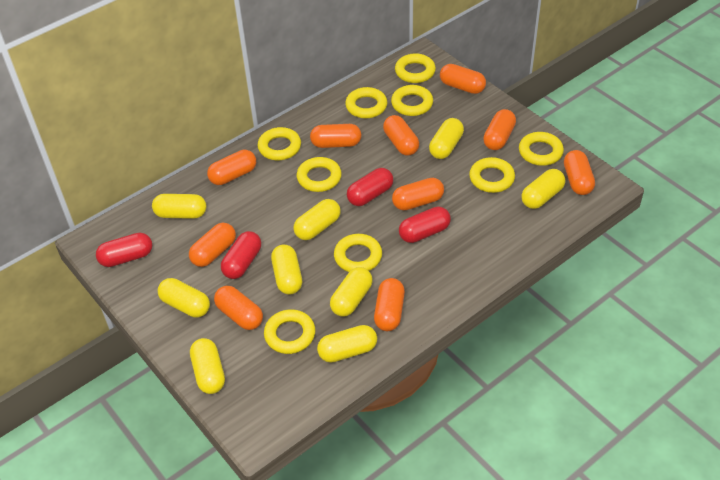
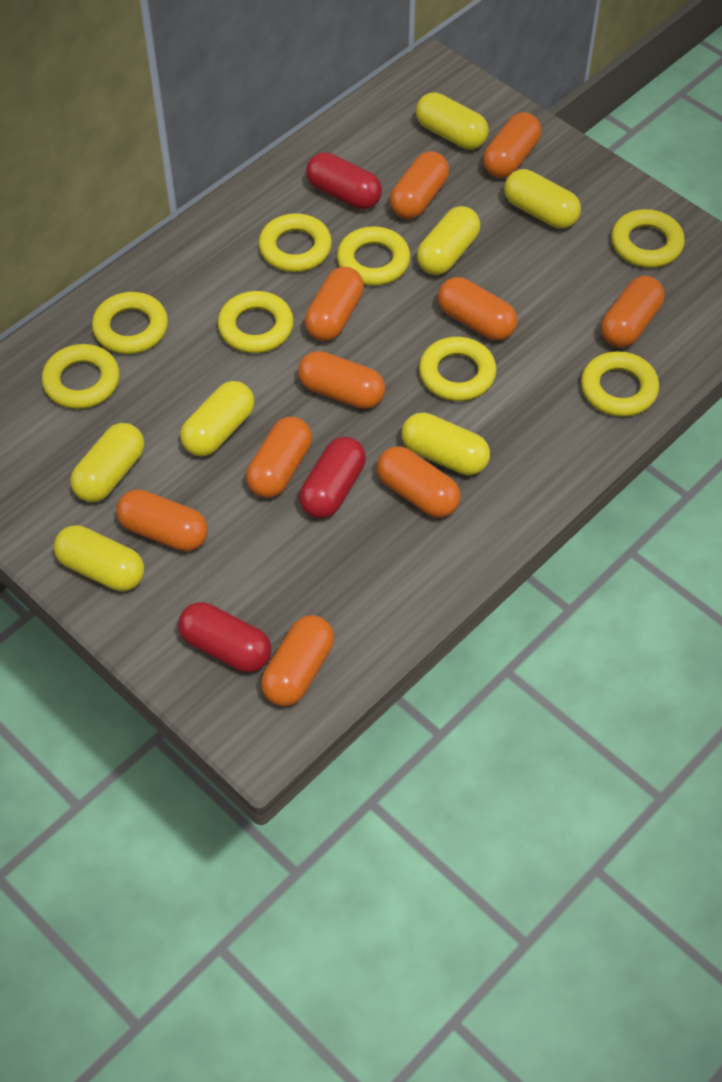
red capsule: [96,233,152,267] [221,231,261,279] [347,168,393,206] [399,207,451,243] = 4 -> [178,602,272,672] [299,437,366,519] [306,152,382,209] = 3
yellow capsule: [152,194,206,219] [157,278,210,318] [190,338,225,394] [271,244,302,295] [293,199,341,240] [317,325,377,363] [330,267,373,316] [429,118,464,159] [521,169,565,209] = 9 -> [54,525,145,591] [70,423,144,502] [180,381,255,456] [402,412,490,475] [416,92,489,150] [417,206,480,275] [504,169,581,229] = 7
yellow ring: [257,127,301,160] [264,309,316,354] [296,157,342,192] [334,234,382,272] [345,87,387,118] [391,85,433,116] [395,53,436,83] [469,157,515,193] [519,132,564,166] = 9 -> [42,344,120,409] [92,292,168,354] [218,291,294,353] [259,213,332,272] [337,226,411,286] [419,337,497,401] [581,351,659,417] [611,209,685,268] = 8

